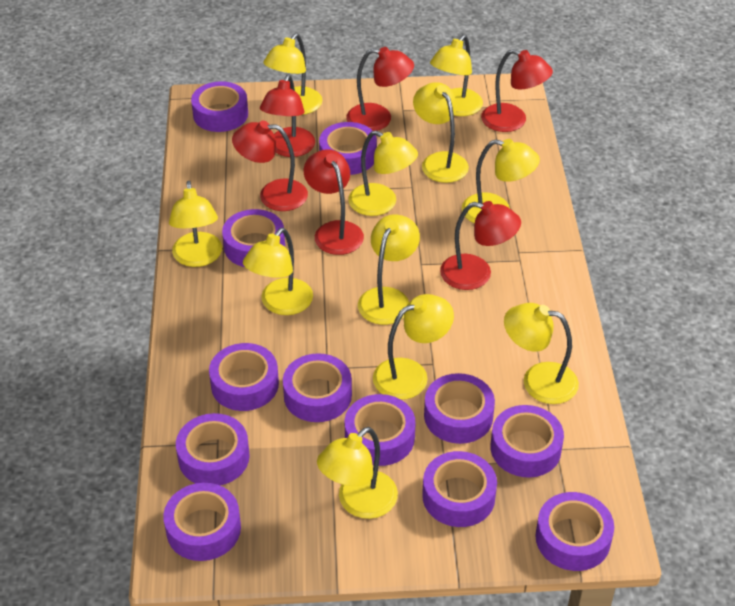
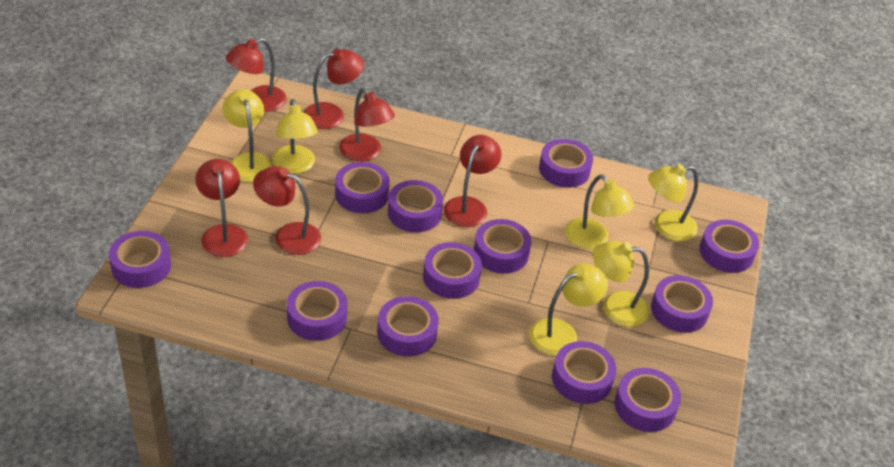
yellow lamp: [169,181,222,267] [243,228,313,315] [263,33,322,115] [317,427,398,519] [348,131,418,216] [358,214,420,325] [373,294,454,400] [413,82,469,183] [430,35,483,116] [462,139,540,224] [504,303,579,404] = 11 -> [222,89,272,182] [272,99,318,174] [529,263,608,356] [565,174,635,250] [593,241,649,327] [648,164,698,241] = 6

